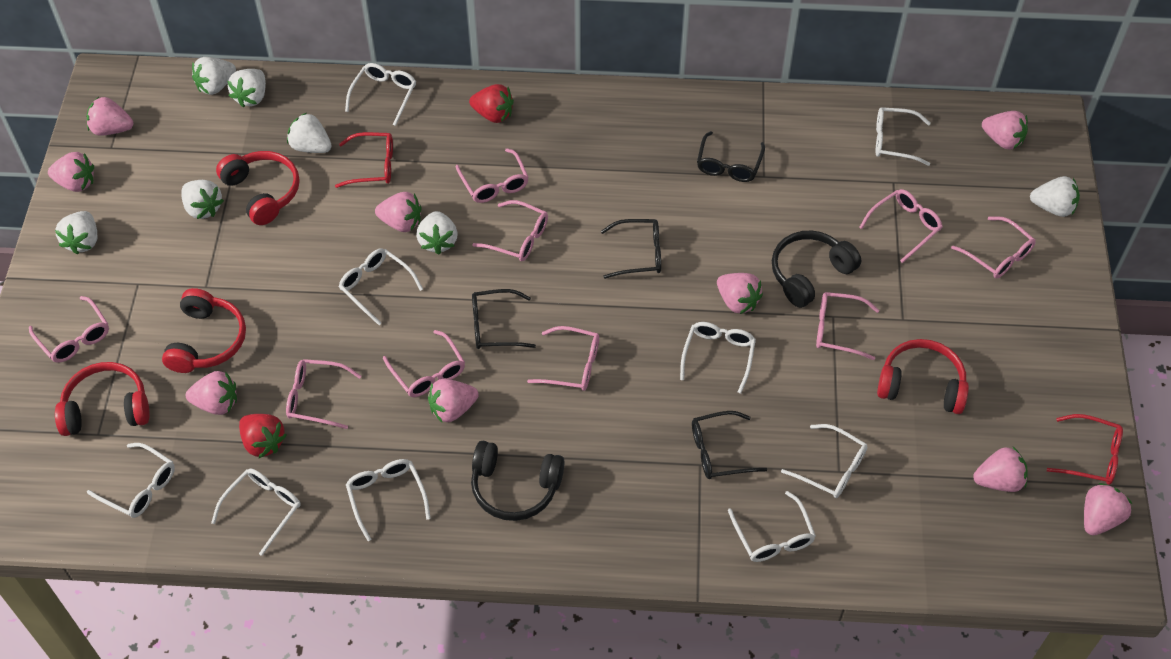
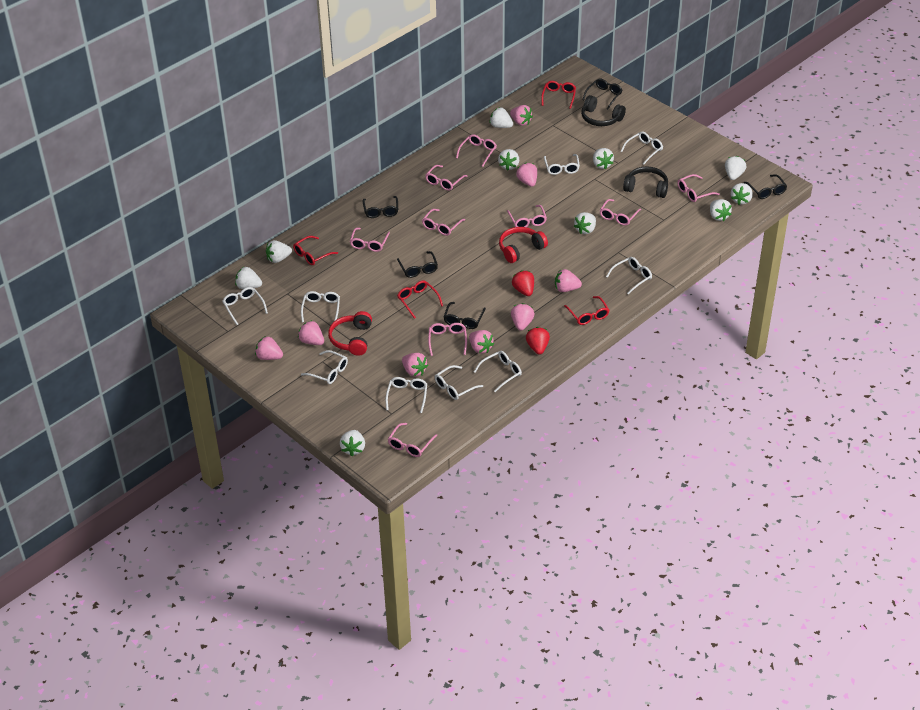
black glasses: [472,289,536,349] [601,219,661,279] [692,411,767,479] [697,131,765,182] = 4 -> [362,196,398,218] [397,251,438,278] [444,302,486,329] [583,78,622,109] [744,174,787,199] = 5
pink strawberry: [48,152,94,192] [87,97,133,136] [186,371,237,415] [375,192,422,232] [428,379,479,422] [717,273,763,314] [973,447,1027,492] [982,111,1028,150] [1084,483,1132,536] = 9 -> [255,336,283,360] [298,320,324,345] [402,353,428,377] [469,330,494,353] [510,105,533,126] [511,303,534,331] [516,163,537,187] [555,269,582,292] = 8
red glasses: [335,132,393,188] [1047,414,1123,485] = 2 -> [293,236,338,265] [397,281,443,319] [541,81,576,109] [564,296,609,325] = 4
red headphones: [55,362,150,436] [162,288,246,373] [216,151,300,225] [877,339,969,414] = 4 -> [328,311,372,356] [499,227,548,263] = 2
white strawberry: [55,211,97,255] [181,180,224,219] [192,57,236,95] [227,69,266,108] [287,113,332,153] [416,211,458,255] [1030,176,1080,217] = 7 -> [235,267,262,289] [266,240,292,263] [340,430,365,456] [490,107,513,128] [498,149,519,171] [574,212,596,234] [593,148,614,169] [710,199,732,221] [725,156,746,180] [731,183,753,205] = 10

